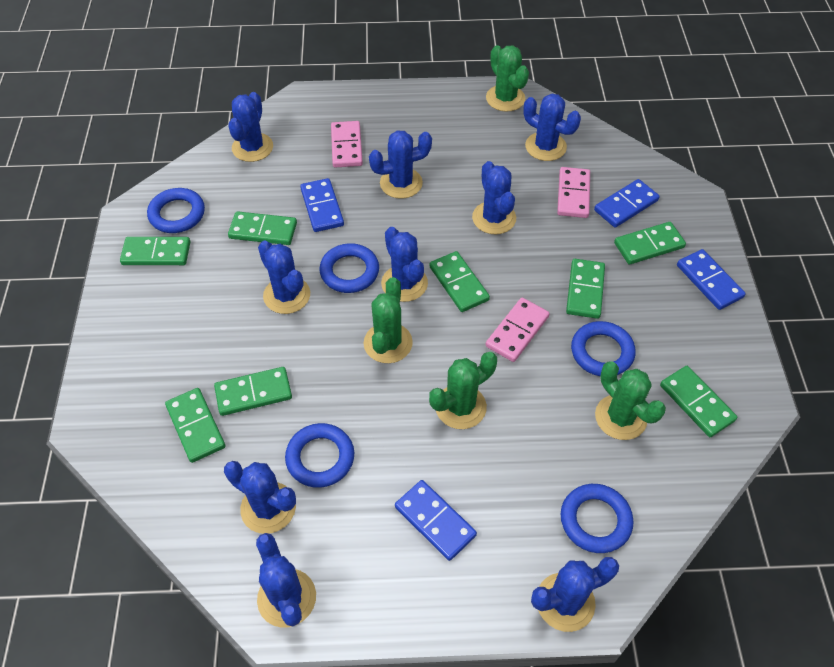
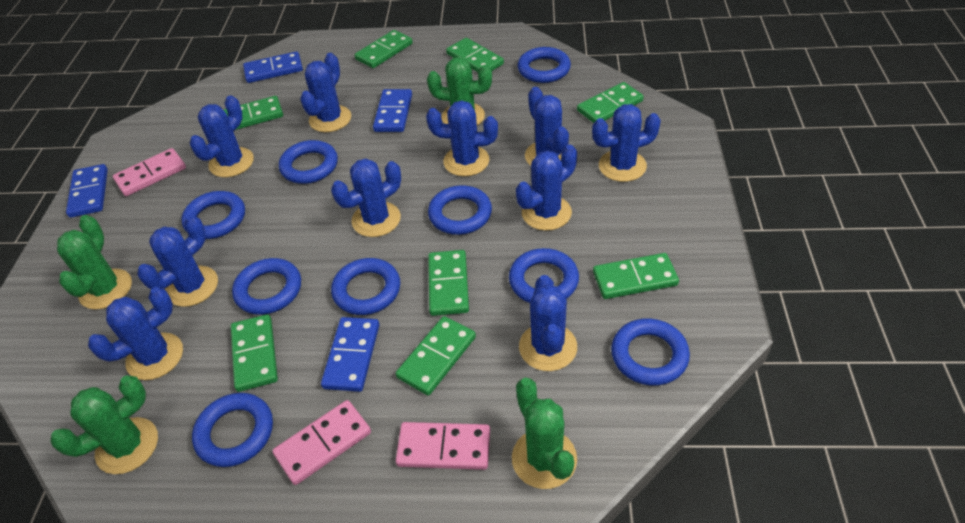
blue cactus: [224,461,296,534] [228,92,273,162] [256,533,316,628] [258,241,310,314] [369,130,432,199] [381,227,428,302] [472,161,516,234] [524,94,581,161] [531,557,619,632] = 9 -> [88,287,183,380] [137,215,218,307] [190,95,254,177] [300,53,351,132] [331,159,401,237] [426,100,498,176] [516,145,577,231] [519,275,577,371] [525,87,569,166] [592,104,661,182] = 10
blue ring: [147,188,205,233] [285,423,354,488] [319,243,379,293] [561,484,634,553] [571,321,636,376] = 5 -> [181,191,245,239] [192,393,273,467] [232,258,301,315] [279,140,338,184] [331,258,400,315] [428,185,492,235] [509,248,579,303] [518,47,571,83] [611,318,690,386] = 9

